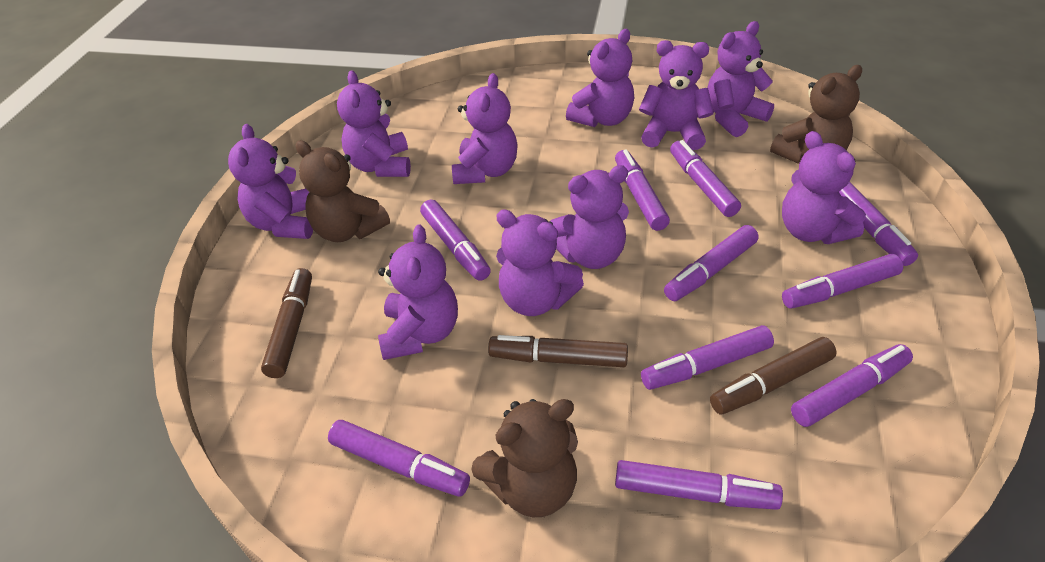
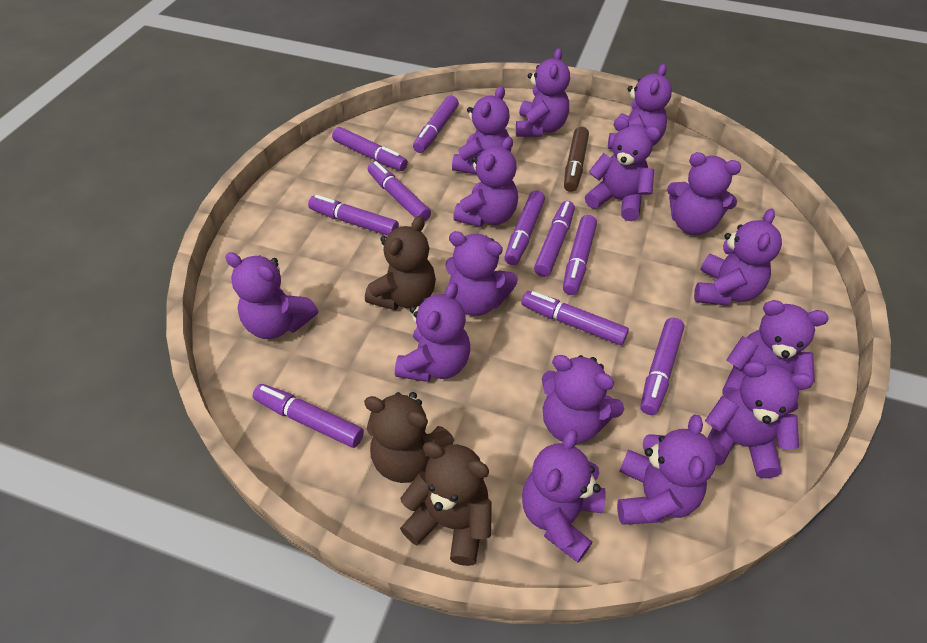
brown marker: [261,268,312,378] [488,335,628,367] [710,337,837,414] = 3 -> [564,127,589,192] = 1
purple teddy bear: [228,124,313,239] [337,70,411,177] [378,225,458,360] [452,73,518,184] [496,209,584,316] [550,165,629,269] [566,29,634,127] [639,40,714,150] [707,21,774,137] [782,131,866,244] = 10 -> [225,252,318,339] [395,282,470,382] [445,231,518,316] [452,86,511,174] [453,137,518,227] [516,48,570,137] [522,429,606,562] [542,355,624,444] [585,117,660,221] [608,64,672,149] [617,414,717,525] [667,152,741,235] [694,208,782,306] [705,361,813,478] [723,300,828,414] = 15

